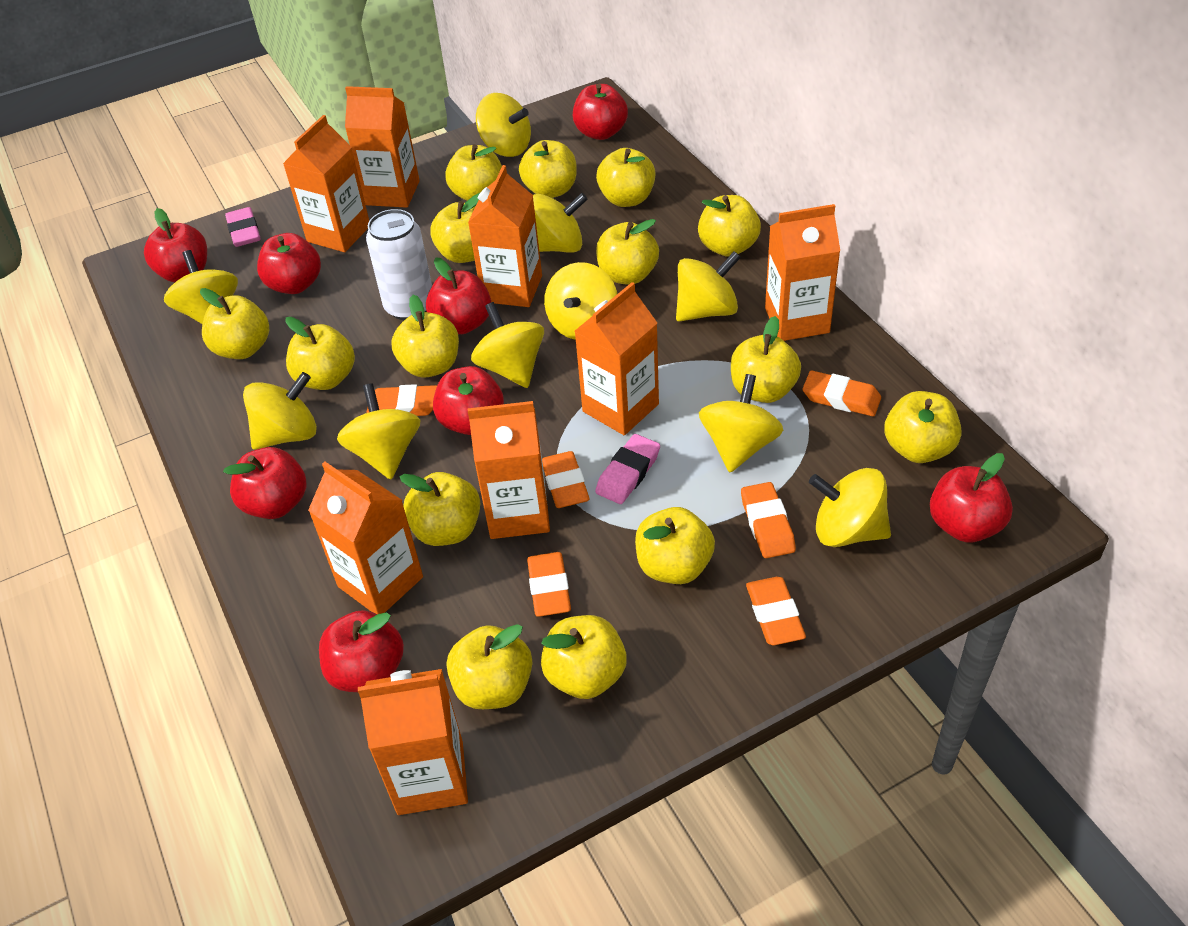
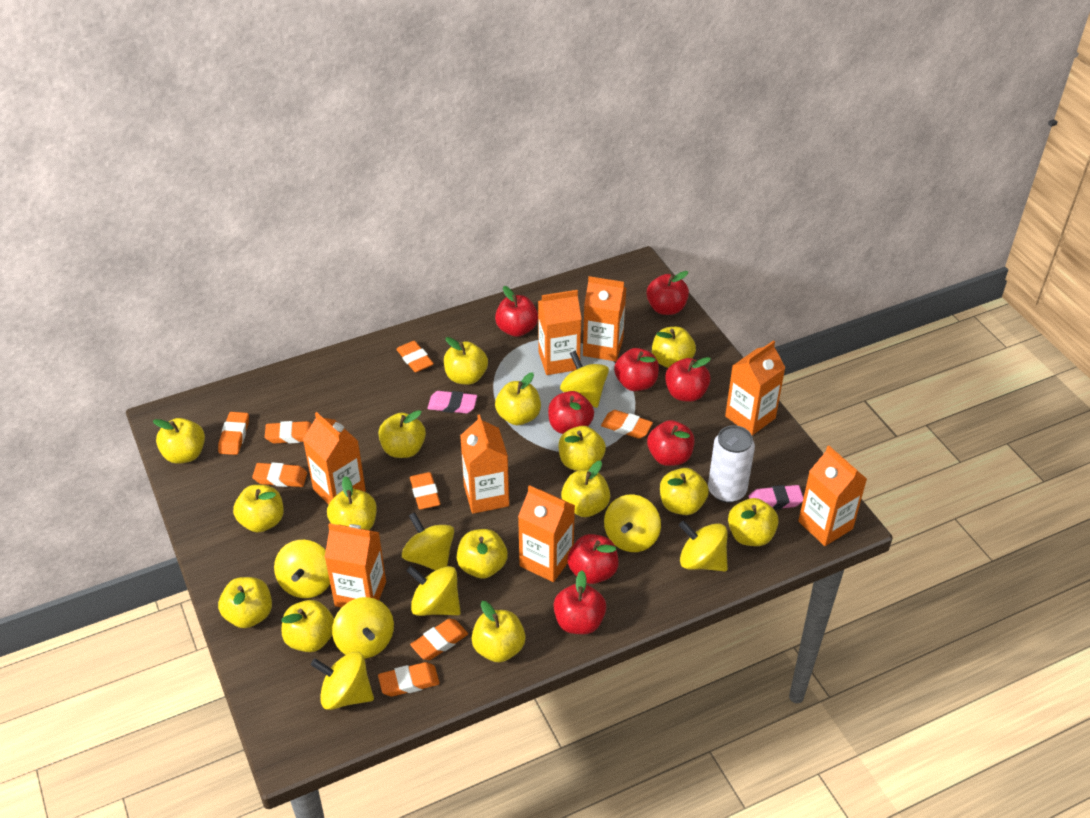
orange eraser: [367,384,437,416] [527,552,571,617] [542,451,590,508] [741,482,796,558] [746,577,806,645] [803,371,881,416] = 6 -> [218,412,249,455] [252,462,307,487] [265,421,312,444] [378,662,440,697] [396,341,434,372] [410,472,441,510] [410,619,468,660] [601,410,653,439] = 8
yellow spinning top: [164,250,238,324] [243,372,317,450] [337,383,420,479] [471,302,544,388] [476,93,531,157] [533,193,588,253] [544,262,617,340] [676,251,741,322] [699,374,783,472] [809,468,891,547] = 10 -> [274,540,330,598] [311,652,374,710] [332,597,394,659] [402,512,454,571] [407,565,461,616] [560,351,609,408] [604,494,661,552] [679,521,728,571] = 8

